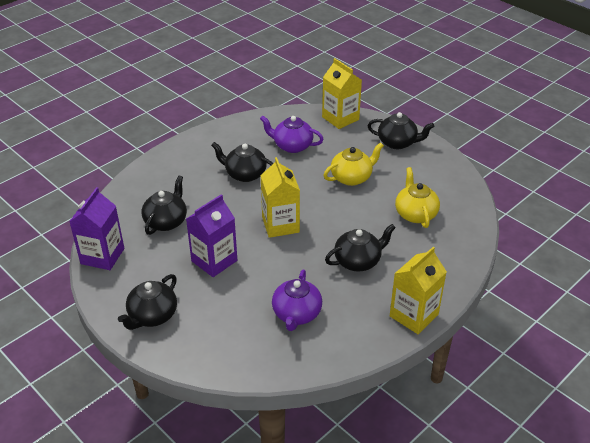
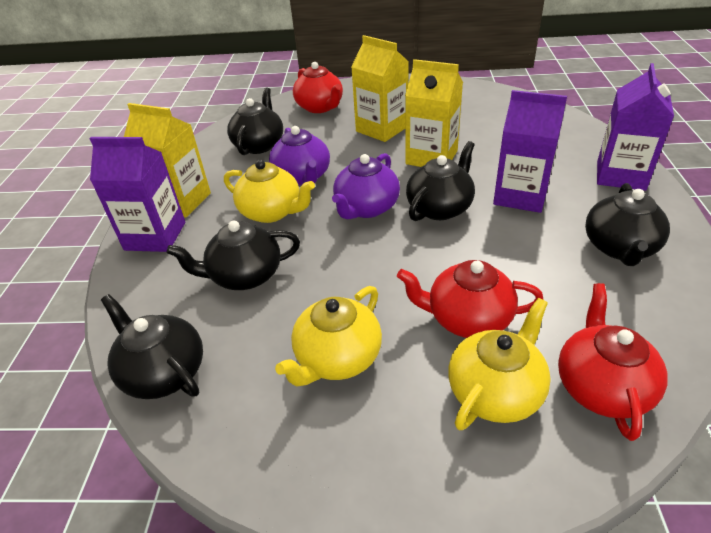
purple carton: [69,187,124,270] [186,194,237,277] = 2 -> [89,137,185,252] [493,90,567,213] [597,63,674,191] = 3
red teapot: none = 0 -> [293,62,343,113] [397,260,544,338] [558,283,668,441] = 3
yellow teapot: [323,142,384,186] [395,167,440,228] = 2 -> [224,160,315,223] [275,286,382,387] [448,298,551,430] = 3

